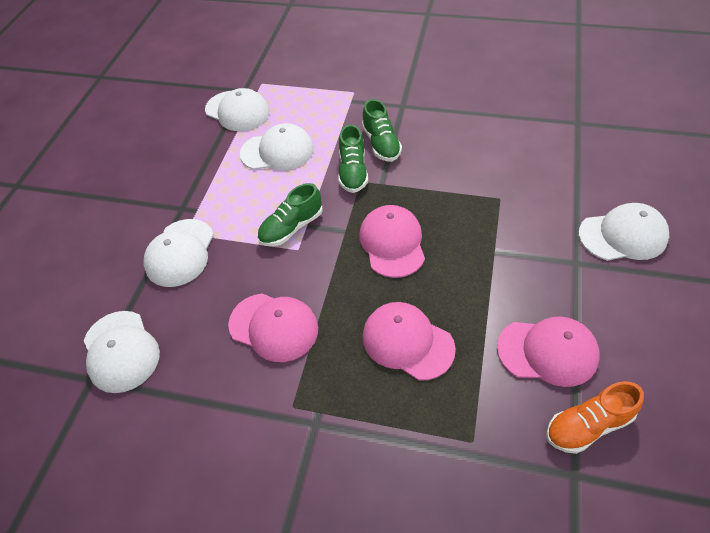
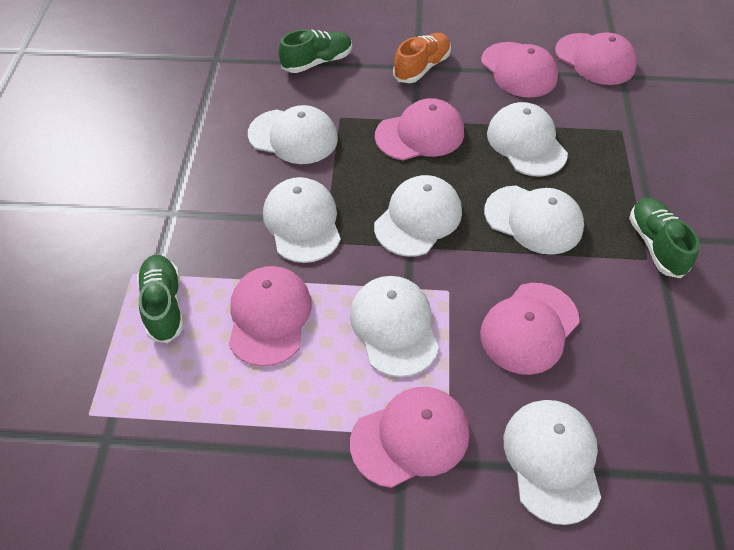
pink cap: [228,293,318,362] [359,205,425,278] [363,302,456,381] [497,316,600,387] = 4 -> [229,266,312,367] [350,387,470,488] [375,98,464,160] [480,283,579,375] [481,42,558,98] [555,33,637,85] = 6
white cap: [84,311,160,393] [144,219,214,287] [205,88,269,131] [240,123,314,170] [578,203,669,261] = 5 -> [248,105,338,164] [263,177,341,263] [350,276,439,377] [374,175,462,257] [484,186,584,255] [487,102,568,176] [504,400,601,525] = 7

